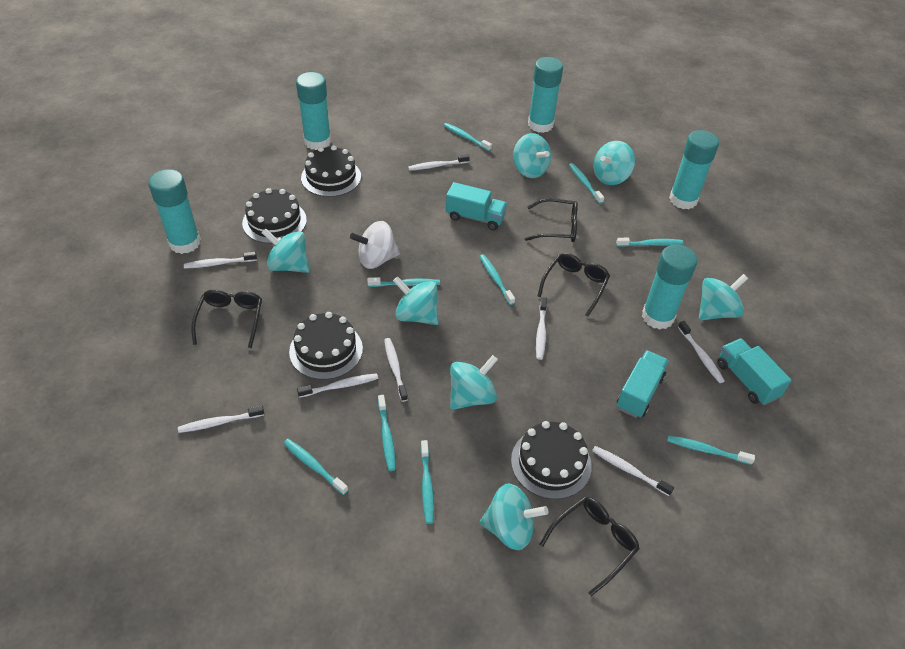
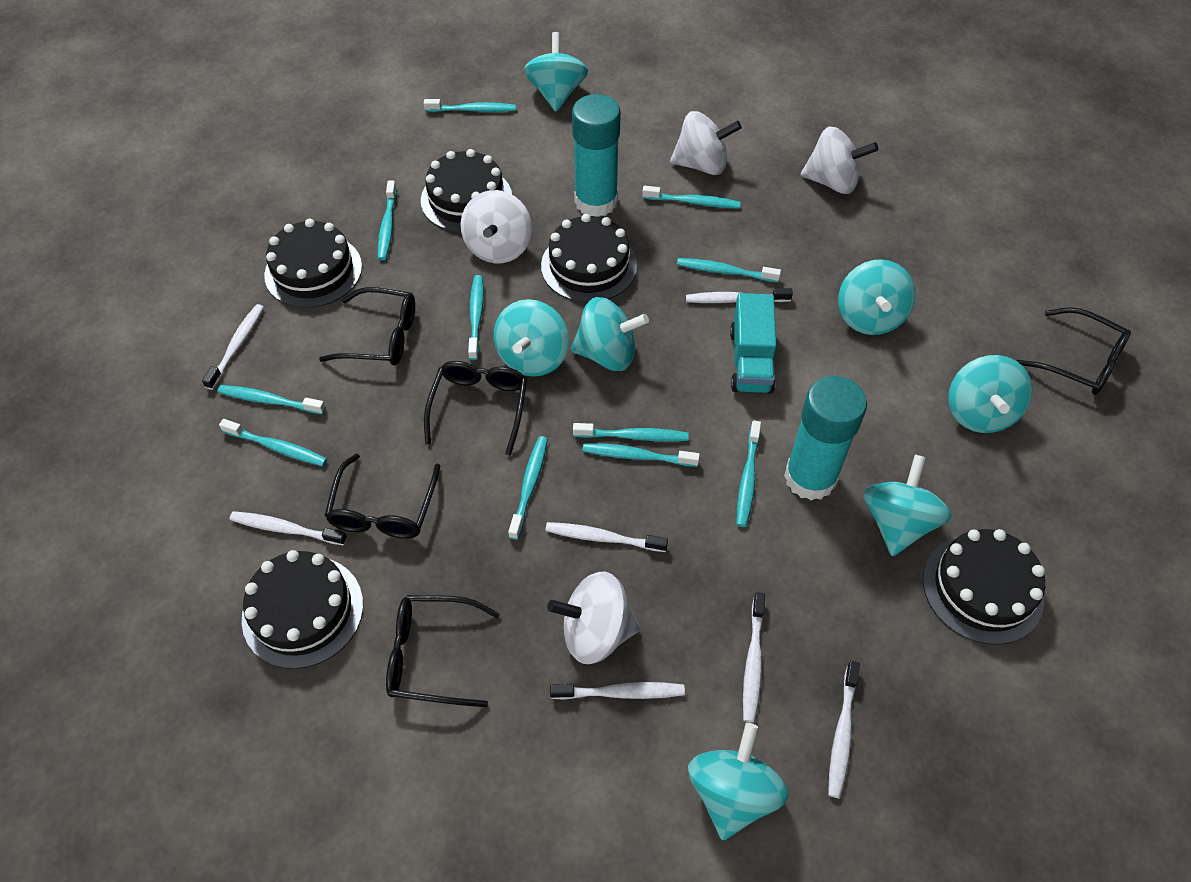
black cake: [242,188,307,244] [289,312,363,380] [301,145,361,197] [511,421,592,499] = 4 -> [242,550,363,669] [264,219,362,308] [421,149,512,232] [541,214,637,303] [923,529,1045,645] = 5
black glasses: [191,289,262,348] [525,198,578,242] [538,253,610,317] [539,497,640,596] = 4 -> [319,287,415,366] [324,454,440,539] [386,595,500,707] [424,361,527,456] [1017,307,1131,395] = 5
turquoise glue stick: [148,169,201,254] [296,72,331,150] [528,57,563,133] [642,244,697,329] [669,130,719,209] = 5 -> [572,94,621,217] [784,376,867,500] = 2
turquoise toothbrush: [284,439,348,495] [367,277,440,287] [378,395,396,471] [421,440,434,524] [443,123,492,151] [479,254,515,305] [569,163,604,204] [616,238,683,247] [667,435,755,465] = 9 -> [217,385,326,414] [219,419,327,466] [378,181,397,260] [424,99,516,112] [468,275,484,360] [508,436,548,540] [573,423,689,442] [582,443,700,467] [642,186,740,209] [677,258,781,282] [737,420,761,527] = 11
turquoise truck: [446,182,507,230] [617,350,669,418] [717,338,791,405] = 3 -> [730,293,776,394] = 1
white spinning top: [350,221,400,269] = 1 -> [460,190,532,263] [547,571,640,664] [670,111,742,175] [801,127,878,194] = 4
white toothbrush: [178,406,264,433] [184,252,257,269] [297,373,378,398] [384,338,408,402] [408,154,470,171] [536,297,547,360] [592,446,674,496] [678,321,725,383] = 8 -> [202,304,264,390] [230,511,347,545] [545,522,668,552] [550,682,685,700] [686,288,793,303] [743,592,765,723] [828,661,860,798] = 7

